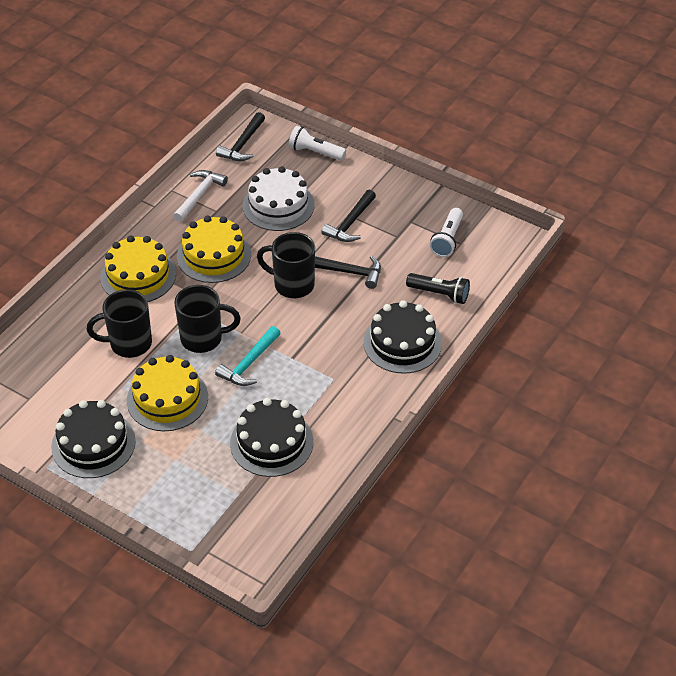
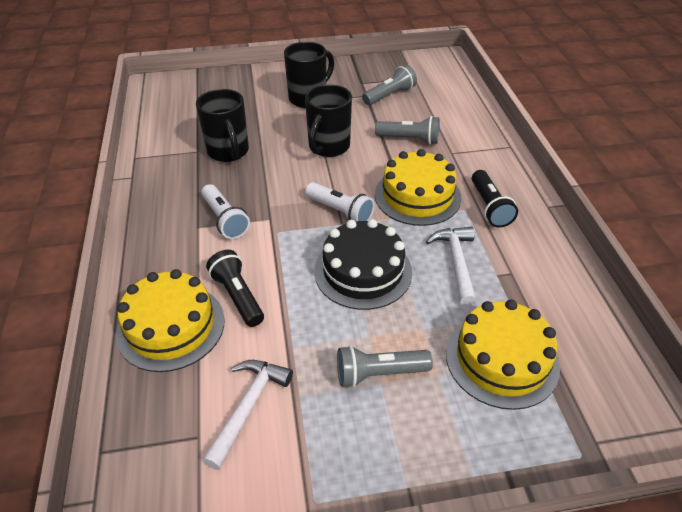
black cake: [51,400,136,478] [230,398,313,477] [363,300,442,374] = 3 -> [314,219,412,310] = 1
black flashlight: [406,273,470,304] = 1 -> [206,250,264,327] [472,170,518,228] = 2
black hammer: [216,112,265,161] [315,256,381,289] [321,189,376,242] = 3 -> none = 0
grey flashlight: none = 0 -> [337,345,433,388] [362,65,417,105] [375,116,440,145] = 3
turquoise hammer: [215,326,281,386] = 1 -> none = 0
white cake: [243,166,315,231] = 1 -> none = 0
white hammer: [173,170,228,222] = 1 -> [202,360,293,470] [426,227,477,306] = 2

